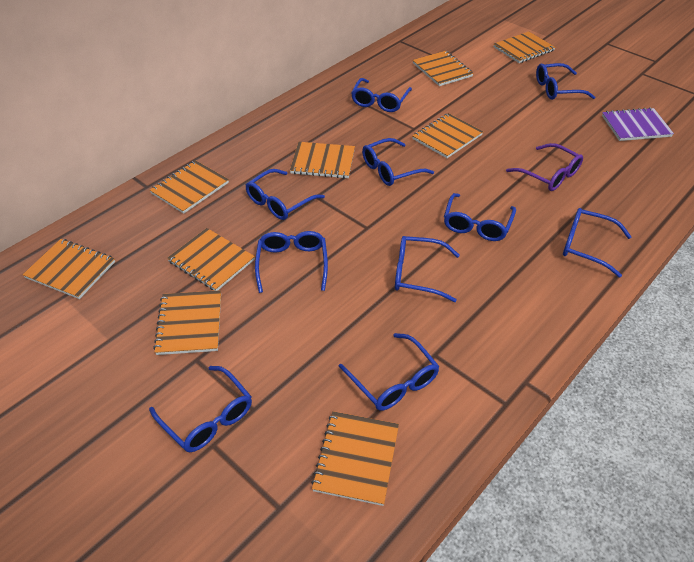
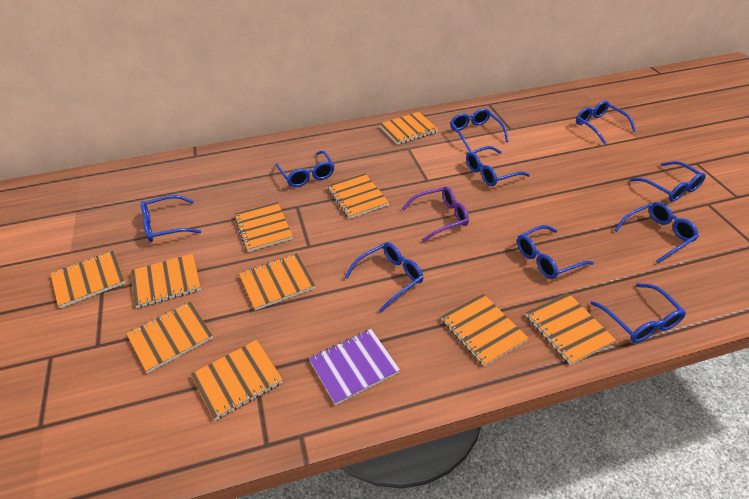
orange notebook: [22,239,115,299] [150,160,229,214] [153,290,221,355] [167,228,255,291] [290,142,355,178] [311,411,399,506] [412,113,483,158] [413,51,474,86] [494,31,555,63] = 9 -> [50,250,125,308] [126,301,213,373] [131,254,201,308] [191,340,283,420] [234,202,293,252] [239,253,315,311] [327,173,389,219] [380,112,438,144] [441,294,529,367] [526,293,616,365] = 10

